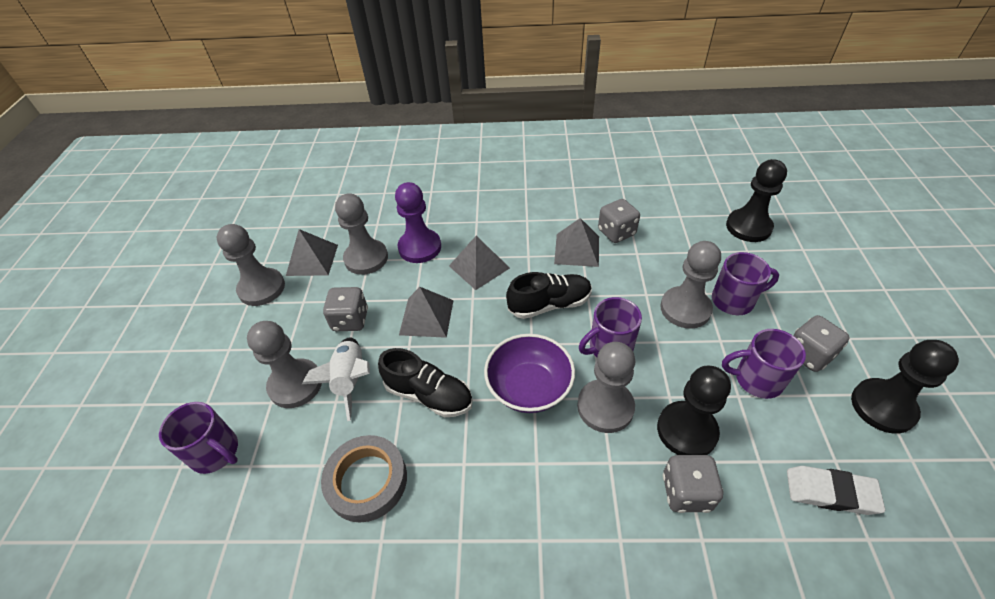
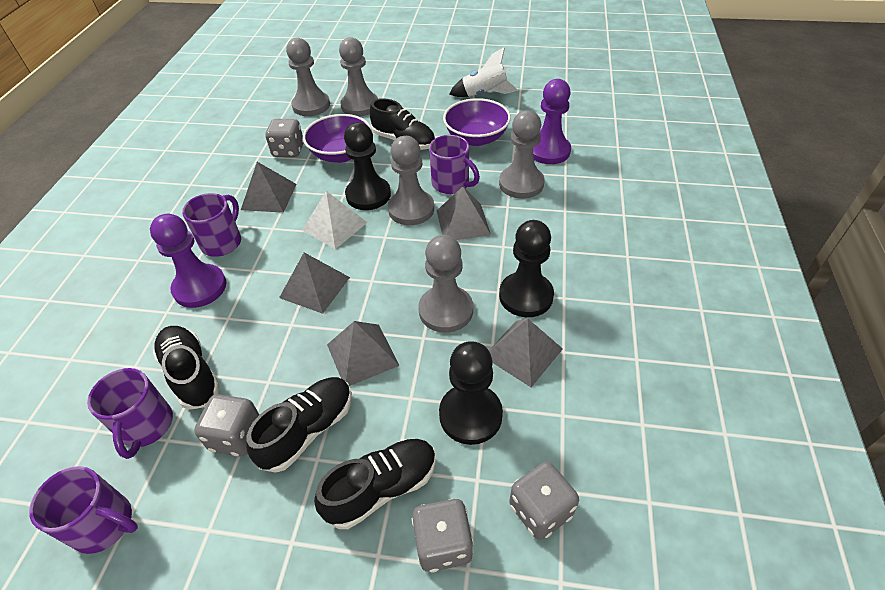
black shoe: [378,348,473,417] [506,272,592,319] = 2 -> [153,326,220,410] [246,377,352,473] [314,439,436,529] [370,98,435,150] = 4
grey pyramid: [286,229,338,276] [399,287,454,338] [449,236,510,290] [554,218,599,267] = 4 -> [241,162,296,213] [279,252,350,314] [327,321,400,386] [437,187,491,240] [489,318,563,387] = 5
grey tape: [321,435,407,523] = 1 -> none = 0
purple bowl: [484,334,575,413] = 1 -> [303,114,372,163] [443,98,511,146] = 2
purple pawn: [395,182,441,263] = 1 -> [150,214,227,308] [533,79,571,164] = 2
white eraser: [787,466,885,515] = 1 -> none = 0
white pyramid: none = 0 -> [302,191,367,249] = 1

